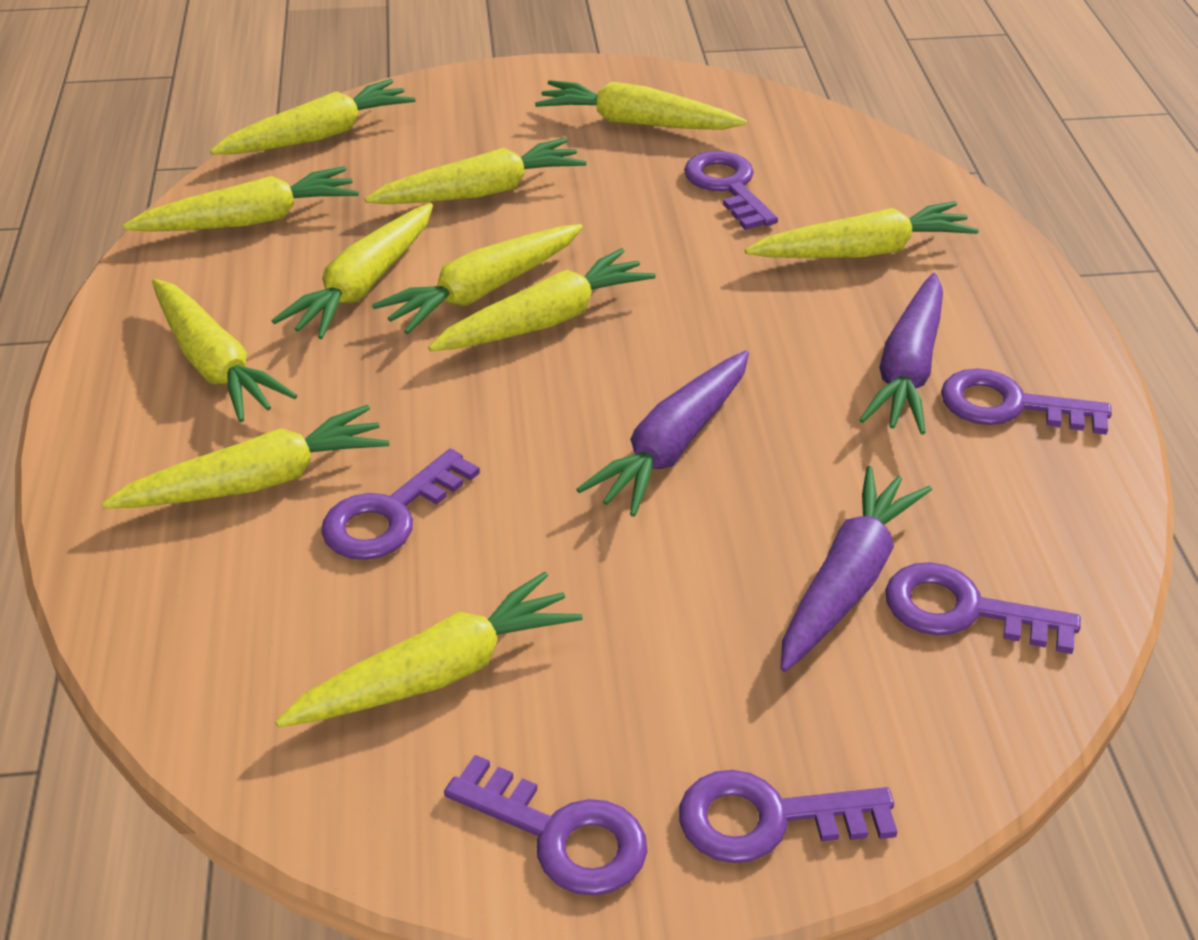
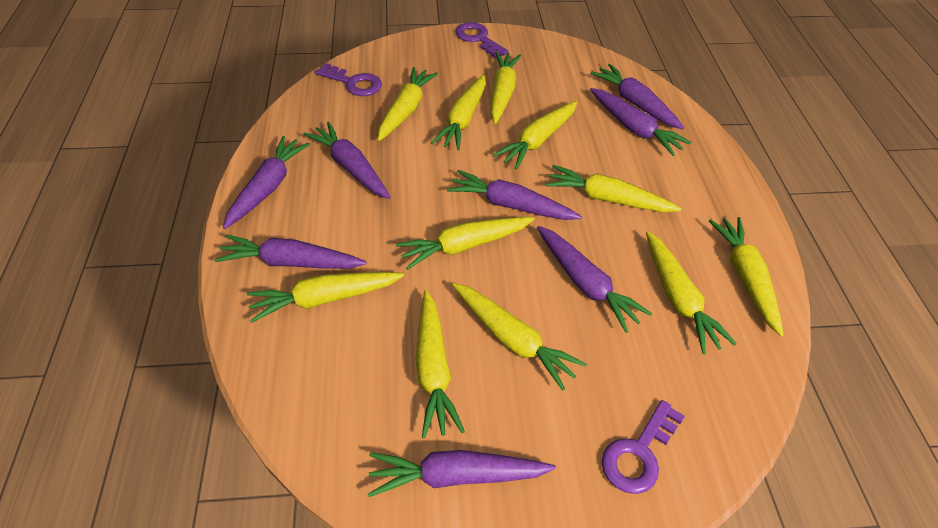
purple carrot: [576,351,749,517] [780,466,932,672] [859,273,943,435] = 3 -> [215,234,367,269] [223,136,310,229] [304,122,391,199] [368,450,556,497] [447,170,582,220] [537,226,652,333] [590,88,692,156] [591,64,684,129] = 8
purple key: [321,449,480,560] [444,755,647,896] [679,770,898,863] [684,151,778,230] [885,562,1081,654] [941,369,1112,435] = 6 -> [316,63,382,96] [456,22,509,59] [602,400,685,494] = 3

